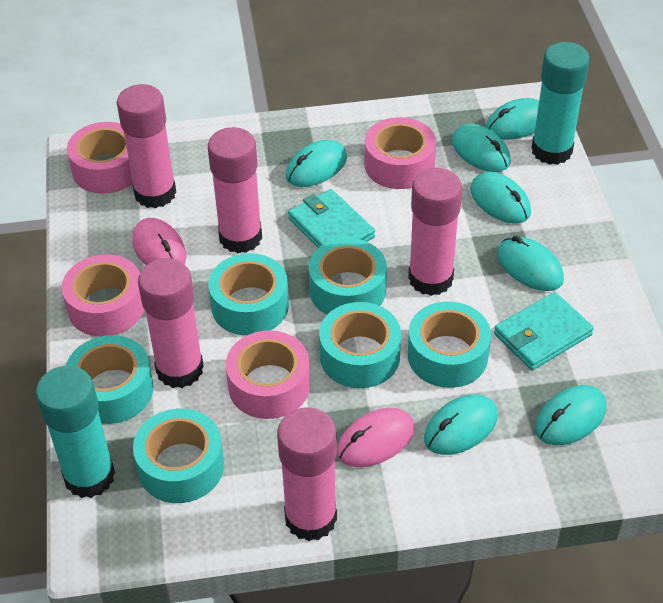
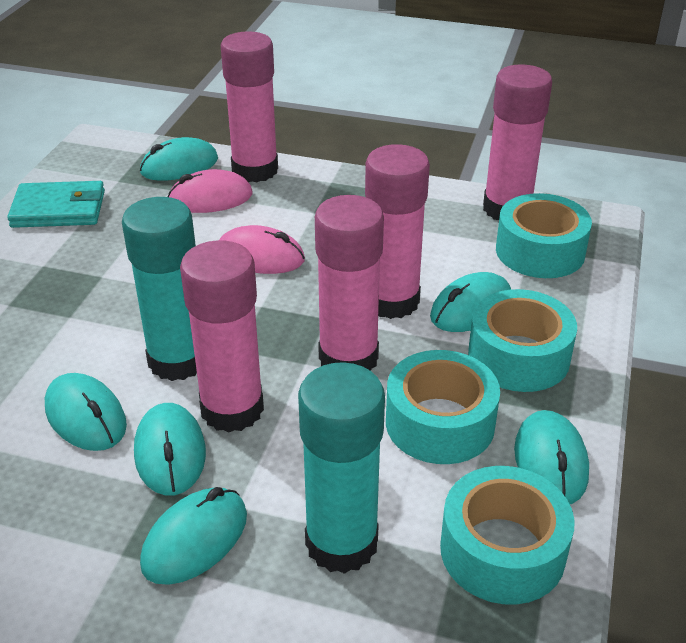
pink tape: [62,254,144,337] [67,122,133,194] [226,330,310,419] [365,117,436,189] = 4 -> none = 0
turquoise mouse: [286,140,347,187] [424,394,498,455] [451,124,511,172] [470,172,531,224] [486,98,539,140] [497,236,564,291] [535,385,607,445] = 7 -> [45,373,127,451] [134,403,206,495] [140,137,218,181] [140,487,247,585] [430,272,511,332] [514,410,589,504] = 6
turquoise tape: [66,335,154,424] [133,408,224,503] [208,253,289,336] [309,238,387,315] [319,302,401,388] [408,301,491,388] = 6 -> [386,350,500,464] [440,466,575,605] [468,289,577,392] [496,193,592,278] = 4
turquoise wallet: [288,189,375,248] [494,292,594,370] = 2 -> [7,181,105,228] = 1

